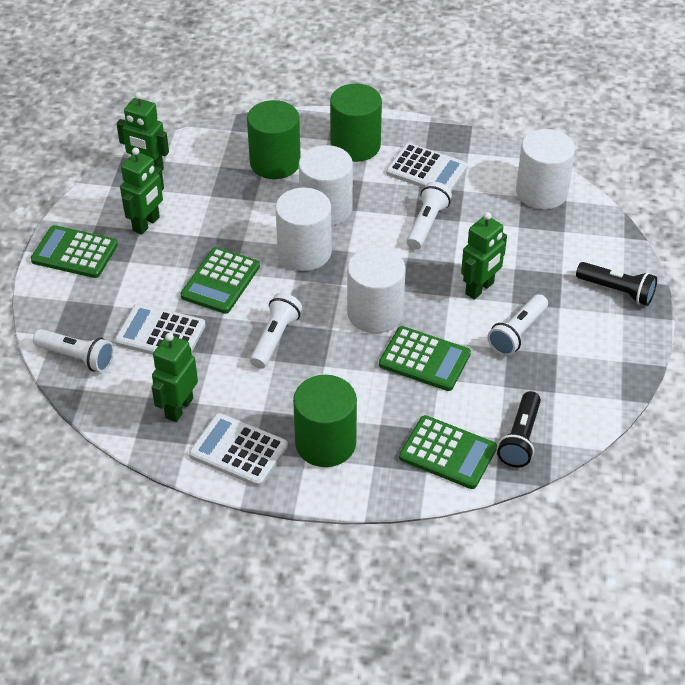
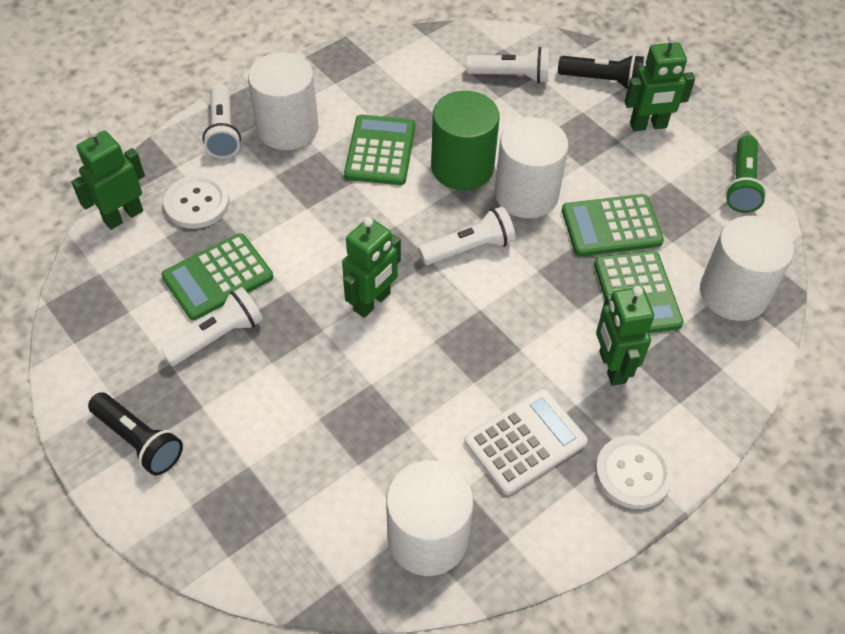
green cylinder: [247,100,301,179] [293,375,357,467] [330,84,382,162] = 3 -> [431,91,499,190] = 1
green flashlight: none = 0 -> [725,135,766,213] = 1
white button: none = 0 -> [164,175,229,229] [595,435,674,509] = 2
white calculator: [115,303,206,355] [189,413,288,487] [386,143,468,191] = 3 -> [464,389,588,495] = 1

